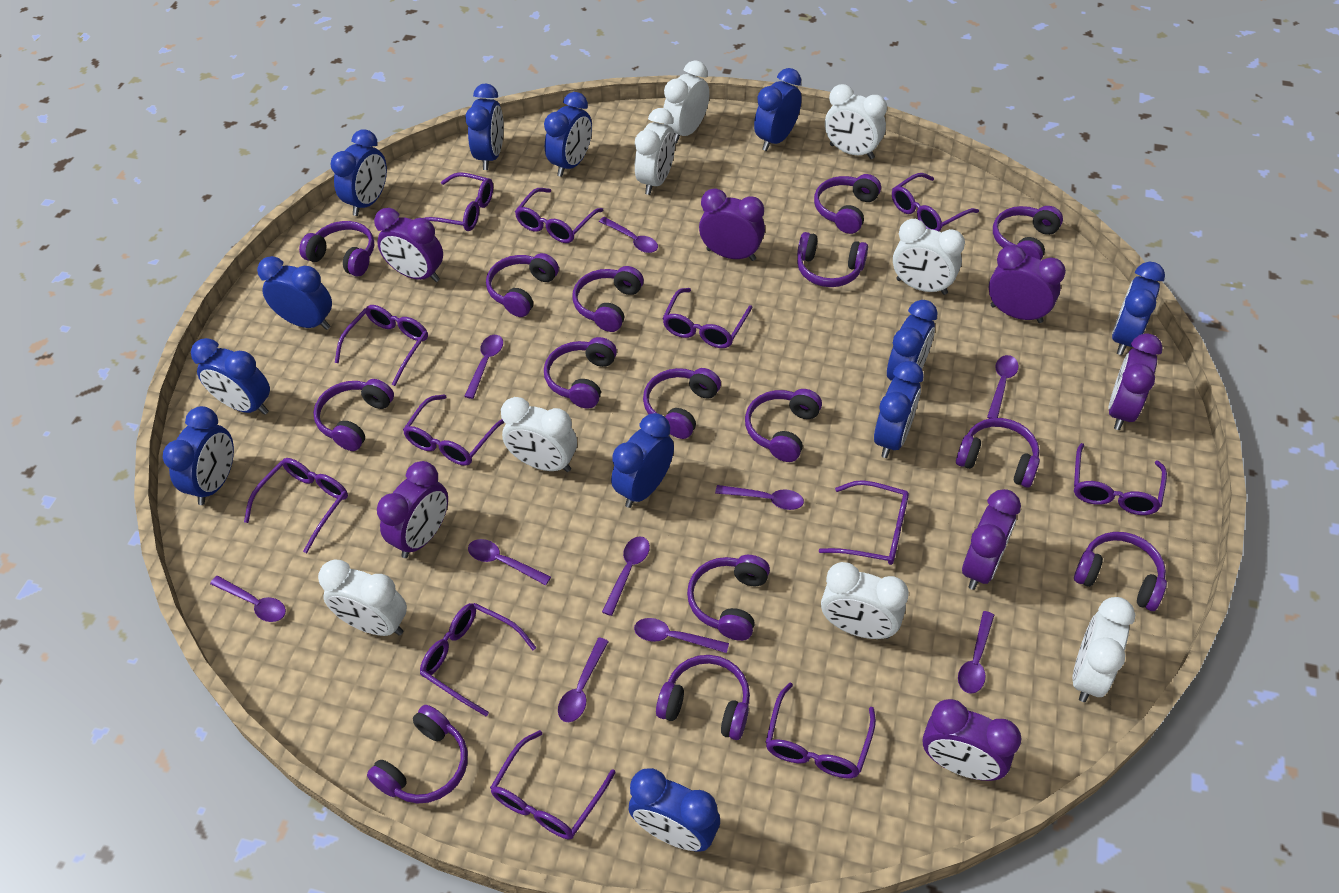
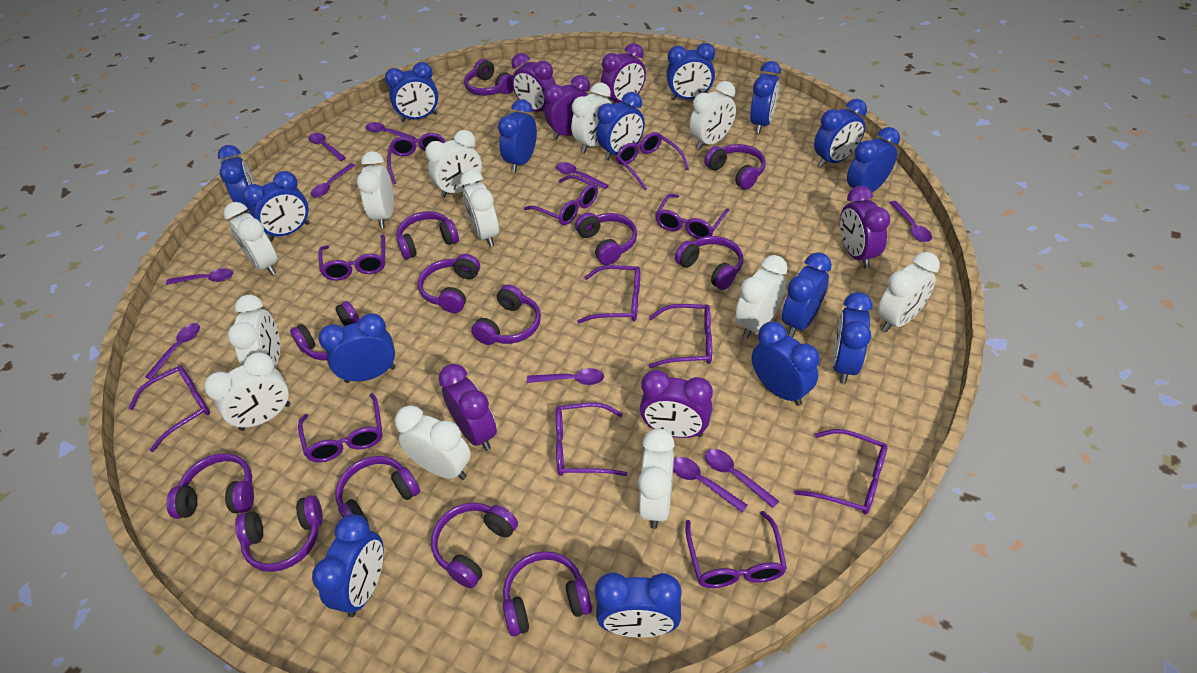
blue clock: [163,406,234,505] [191,338,270,415] [257,256,332,330] [331,129,387,216] [465,83,504,170] [544,92,592,177] [611,413,674,508] [629,768,720,852] [754,68,802,151] [874,361,924,458] [887,300,938,381] [1112,262,1165,355] = 12 -> [218,145,255,213] [242,171,309,241] [312,514,384,617] [318,313,396,383] [385,62,438,122] [498,99,537,173] [595,573,682,638] [596,92,645,160] [666,43,715,100] [750,61,781,133] [752,322,820,406] [782,252,832,337] [814,99,867,168] [832,292,873,384] [847,127,900,192] = 15
purple clock: [374,208,443,282] [377,461,448,558] [699,188,765,261] [922,699,1021,781] [962,489,1021,590] [989,245,1066,323] [1108,333,1163,430] = 7 -> [439,364,497,451] [512,53,556,112] [544,75,590,140] [601,43,646,105] [640,370,713,438] [840,186,890,268] = 6
purple headphones: [299,221,374,276] [313,379,394,451] [367,705,468,804] [486,253,559,317] [544,337,617,409] [573,266,644,332] [643,368,721,439] [656,655,750,740] [687,555,770,641] [745,389,822,462] [797,232,868,287] [814,174,881,234] [956,418,1040,488] [993,206,1063,260] [1074,532,1167,611] = 15 -> [166,453,254,519] [235,495,323,572] [290,301,360,360] [335,456,420,522] [396,211,459,259] [418,254,480,313] [431,503,518,588] [464,59,514,96] [471,284,541,345] [503,551,592,636] [575,213,637,265] [675,236,743,290] [704,144,766,190] = 13
white clock: [318,559,407,636] [501,397,577,472] [635,108,675,195] [663,60,710,143] [821,562,909,639] [825,84,887,159] [893,219,965,295] [1072,597,1135,702] = 8 -> [204,352,290,431] [224,202,278,275] [228,295,280,368] [357,151,394,228] [395,405,471,480] [425,130,482,198] [460,170,499,247] [571,82,612,153] [638,428,675,529] [690,81,736,150] [736,255,788,338] [878,252,940,332] = 12

